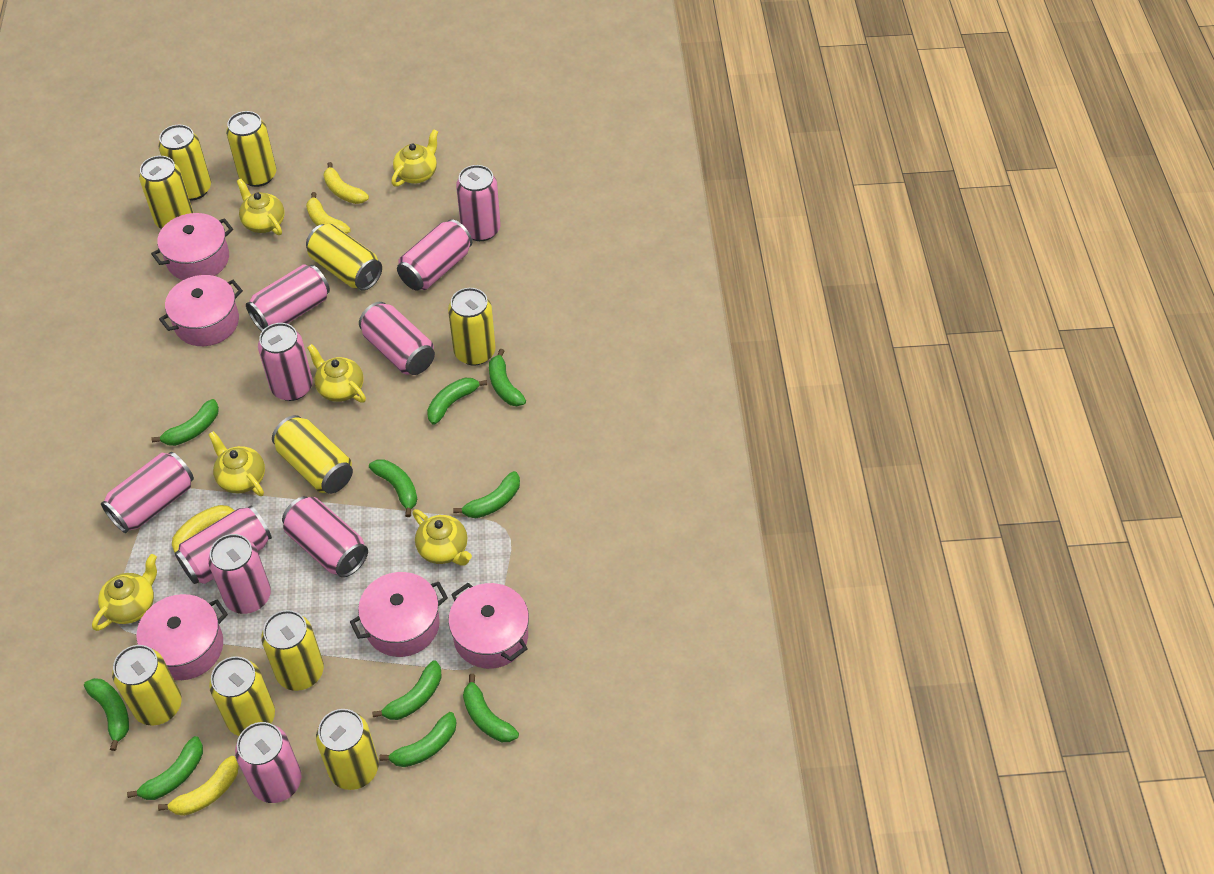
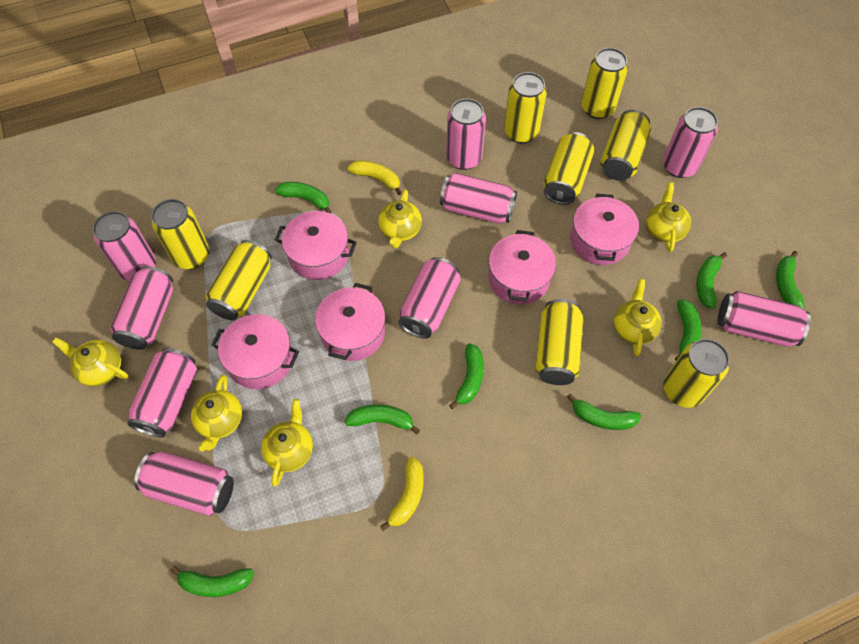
green banana: [84,678,129,751] [127,736,203,800] [152,399,219,446] [369,459,417,517] [372,661,442,720] [379,712,457,767] [427,378,487,425] [453,471,520,518] [463,674,519,742] [489,349,526,406] = 10 -> [171,566,254,597] [275,182,331,213] [345,404,420,435] [449,343,484,409] [567,393,641,430] [675,299,702,361] [696,252,727,309] [776,251,805,309] = 8
pink can: [101,452,194,533] [175,506,272,584] [208,534,271,614] [235,722,302,803] [246,264,330,331] [258,323,313,401] [282,496,368,578] [359,302,435,375] [397,219,472,291] [456,165,500,241] = 10 -> [93,211,156,281] [110,266,173,350] [127,348,197,437] [134,451,234,516] [399,257,461,338] [440,173,517,224] [446,99,486,170] [663,107,718,178] [718,291,811,346] = 9
yellow banana: [158,756,239,816] [172,505,235,553] [306,192,351,234] [324,162,369,204] = 4 -> [347,160,402,195] [380,457,424,531] = 2
yellow can: [112,645,182,726] [139,156,193,229] [158,124,211,201] [209,656,275,736] [226,111,276,187] [261,610,324,691] [272,415,353,494] [306,224,382,291] [316,709,379,790] [448,288,496,366] = 10 -> [151,199,210,269] [206,240,272,320] [504,72,547,143] [536,299,583,385] [544,132,594,205] [581,48,628,119] [600,110,651,181] [663,339,729,408] = 8

